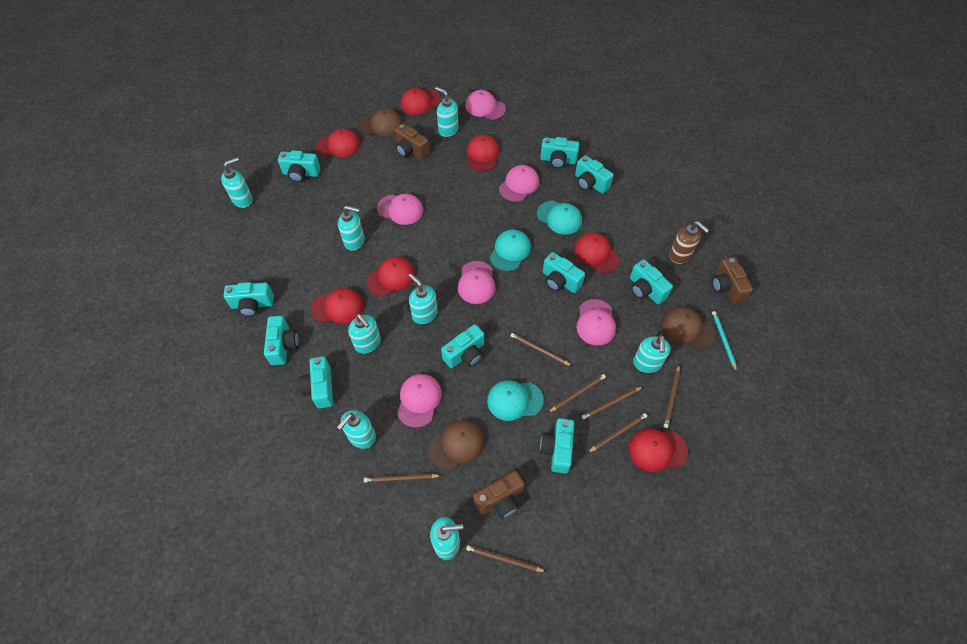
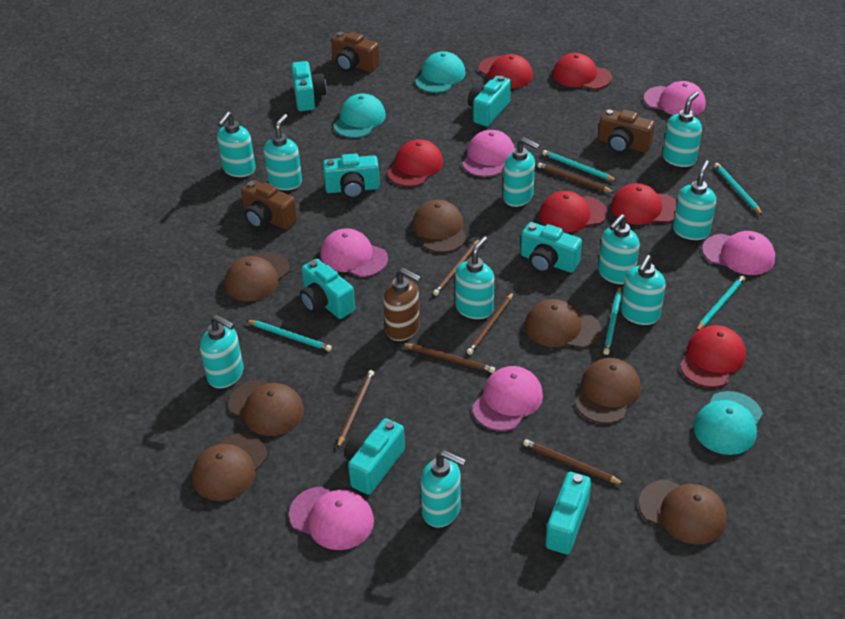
brown cap: [359,109,402,136] [428,420,485,471] [662,307,715,349] = 3 -> [192,434,267,501] [225,252,290,301] [228,380,304,436] [412,200,467,253] [525,299,601,348] [575,358,641,424] [639,479,727,545] = 7
brown pencil: [364,474,442,482] [466,545,546,572] [511,333,572,366] [548,374,606,413] [582,386,643,420] [587,413,647,453] [664,365,680,428] = 7 -> [337,370,374,449] [402,343,495,373] [433,239,480,296] [467,292,514,355] [523,439,624,484] [537,163,615,193] = 6
red cap: [311,288,364,323] [316,128,360,157] [366,257,415,296] [401,88,441,115] [467,135,499,171] [574,233,620,273] [628,428,688,472] = 7 -> [387,139,443,187] [479,54,533,89] [539,191,607,233] [553,53,612,90] [611,183,677,225] [680,325,746,388] = 6
turquoise camera: [224,282,274,317] [264,316,299,365] [278,150,321,182] [299,356,333,408] [441,324,484,368] [540,137,579,168] [540,418,574,473] [543,252,585,293] [575,155,613,194] [630,259,673,304] = 10 -> [291,61,327,111] [300,259,355,319] [323,153,380,199] [344,418,405,495] [468,76,511,127] [521,222,582,273] [533,472,591,554] = 7
turquoise pencil: [712,311,737,372] = 1 -> [246,320,332,351] [542,150,617,181] [603,286,622,355] [696,276,745,331] [714,163,763,215] = 5
turquoise soap dispenser: [221,157,253,208] [337,410,376,449] [338,206,365,251] [348,314,381,354] [409,274,438,324] [430,517,463,560] [435,87,459,137] [633,335,670,373] = 8 -> [200,315,244,388] [217,112,255,177] [264,114,302,190] [421,450,466,527] [455,236,494,319] [503,137,540,207] [598,214,640,284] [621,255,666,325] [663,92,702,167] [673,160,716,240] = 10

